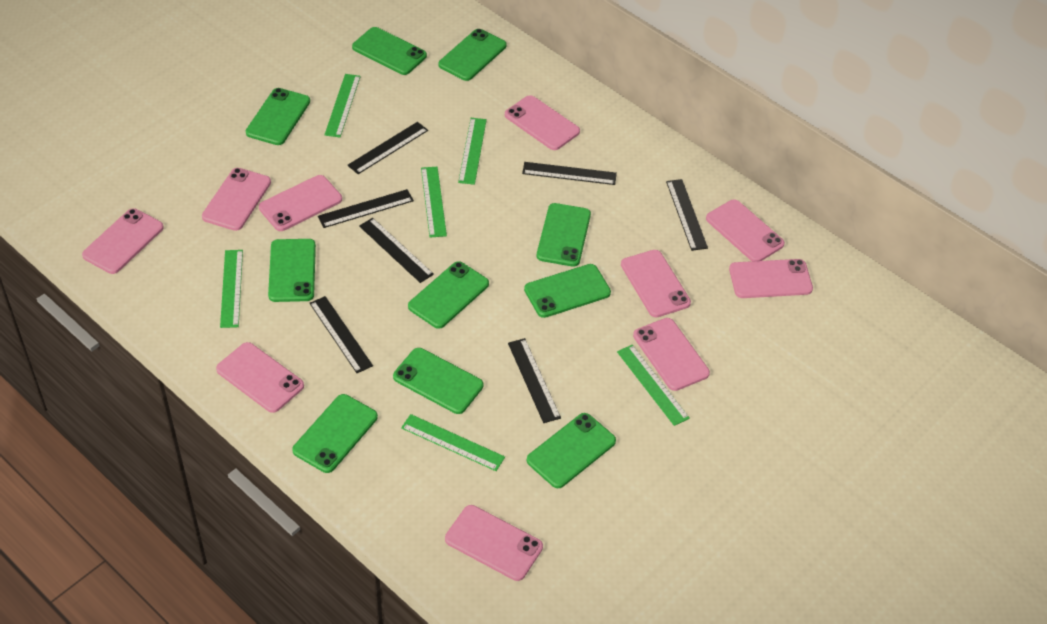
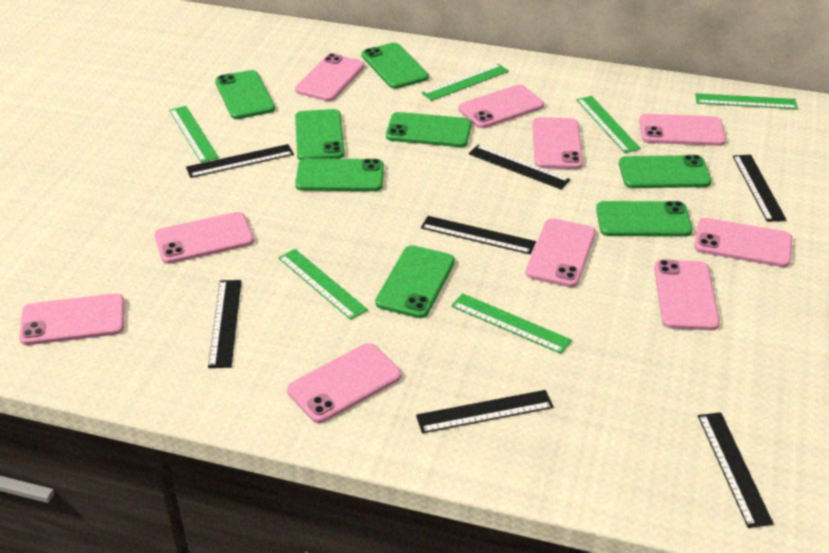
green phone: [246,88,310,145] [268,239,316,302] [292,394,378,473] [352,27,427,75] [393,348,483,414] [408,261,489,329] [439,29,507,81] [524,264,611,318] [527,413,616,488] [537,203,591,267] = 10 -> [215,70,275,119] [295,109,345,160] [295,158,384,191] [362,43,429,89] [375,245,455,318] [386,112,472,147] [596,201,692,237] [619,155,711,188] = 8

